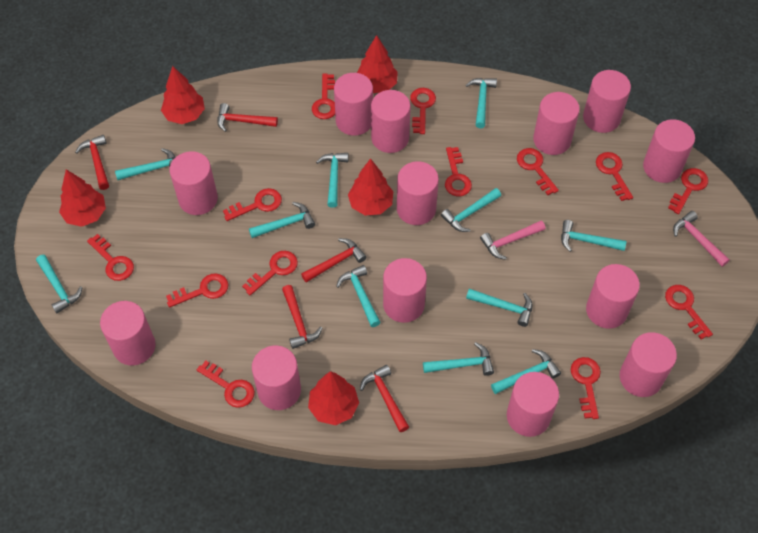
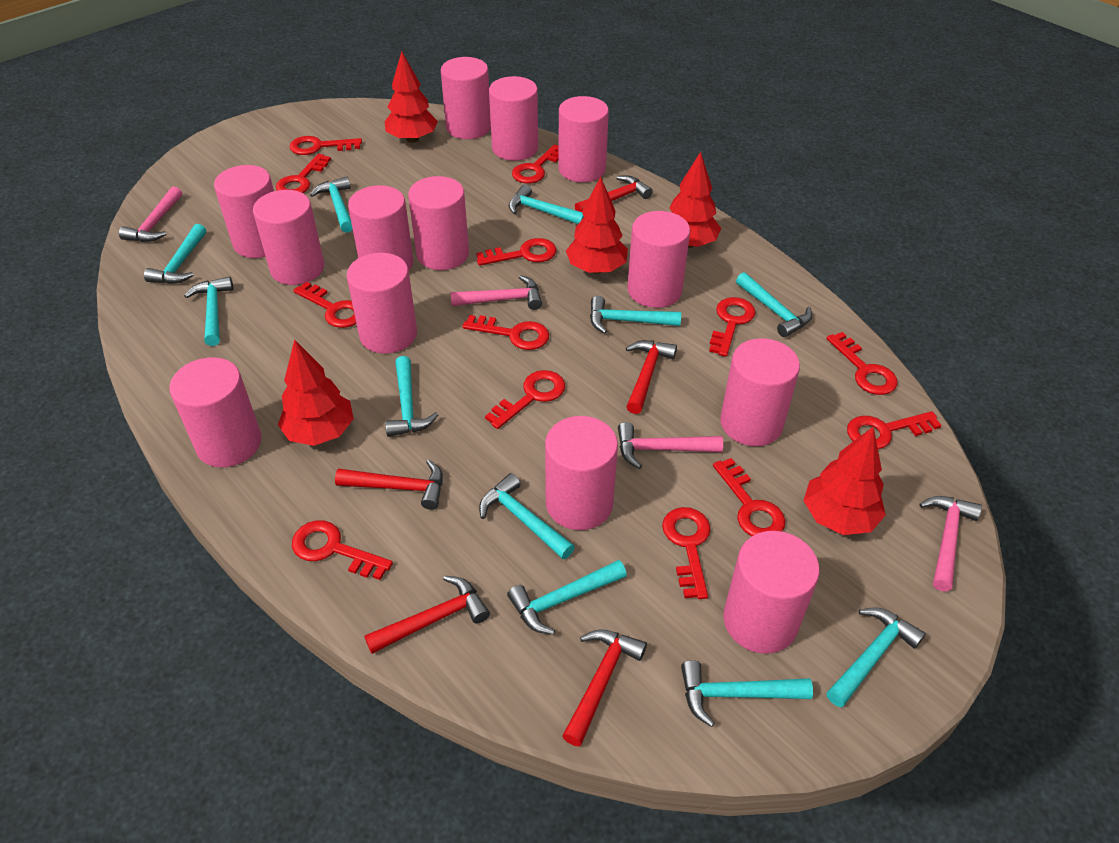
pink hammer: [480,220,545,260] [673,211,730,267] = 2 -> [119,187,182,242] [450,275,542,310] [618,422,723,469] [919,496,982,591] = 4

